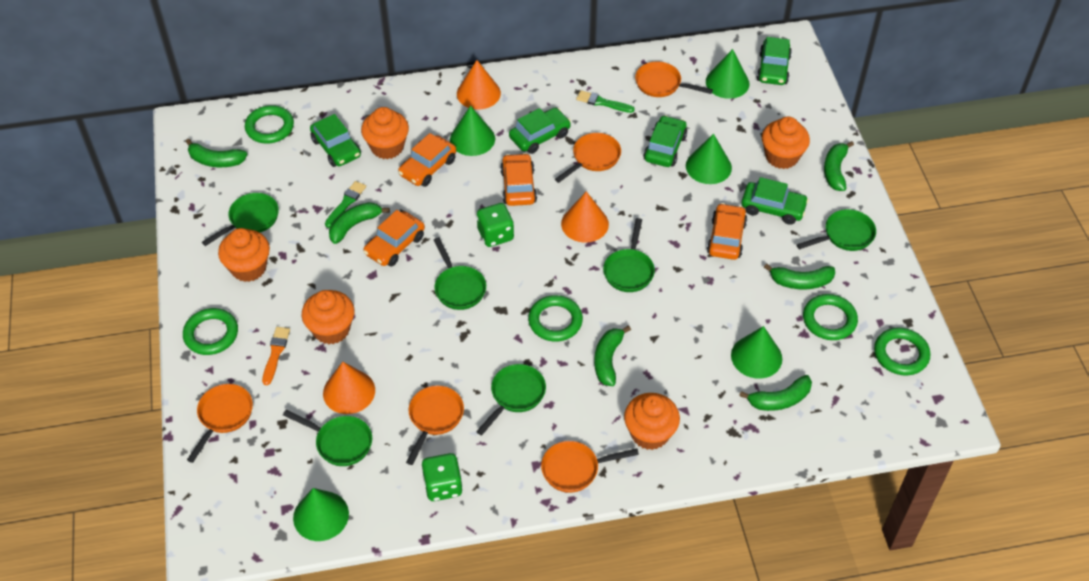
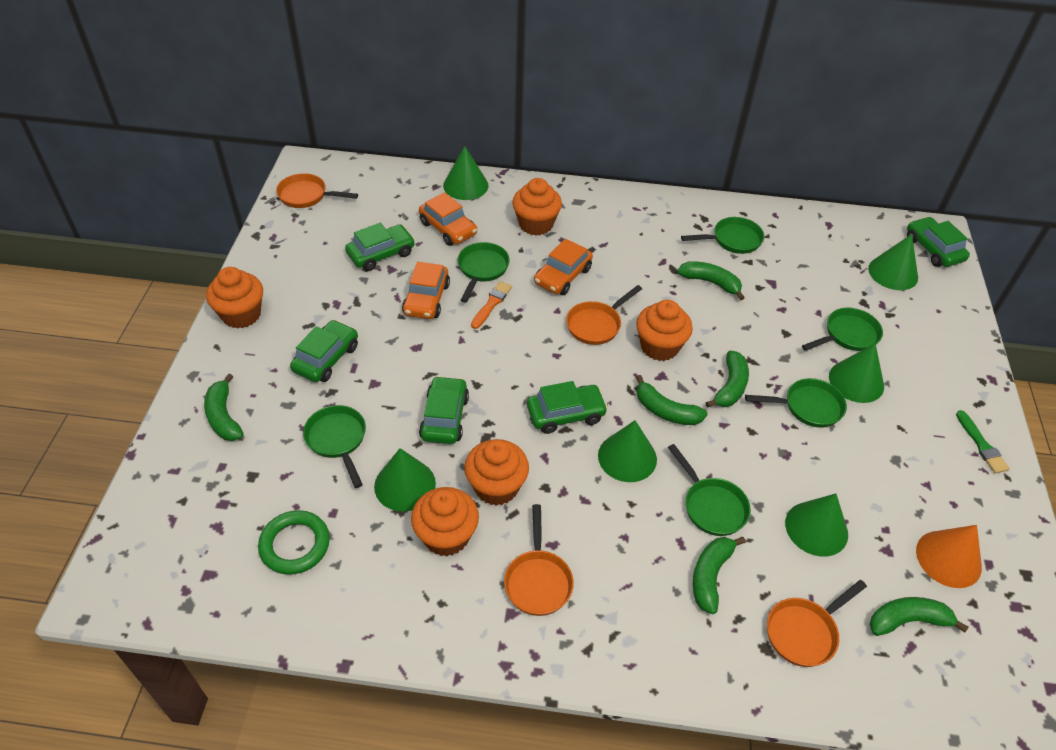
green brush: [325,181,366,228] [576,90,635,113] = 2 -> [956,410,1010,473] = 1
green cone: [293,488,349,541] [450,106,495,156] [686,134,732,184] [706,49,749,99] [731,326,782,379] = 5 -> [374,448,436,512] [443,146,489,200] [598,420,657,482] [785,493,848,557] [829,343,884,403] [868,234,918,290] = 6
green dice: [422,453,463,501] [476,203,514,247] = 2 -> none = 0
green ring: [183,308,238,355] [245,105,294,143] [528,295,583,342] [803,294,858,340] [874,328,930,375] = 5 -> [258,510,330,575] = 1
orange car: [363,210,425,267] [398,133,456,187] [500,153,537,206] [707,203,747,260] = 4 -> [402,262,450,319] [419,192,477,246] [534,239,593,295] = 3
orange cone: [323,362,375,414] [457,60,501,109] [561,191,609,243] = 3 -> [916,525,982,588] = 1
orange pan: [187,384,253,463] [406,385,464,465] [541,441,639,493] [555,133,621,183] [635,62,713,97] = 5 -> [276,173,358,208] [504,504,574,616] [566,285,642,345] [767,580,867,667] = 4

